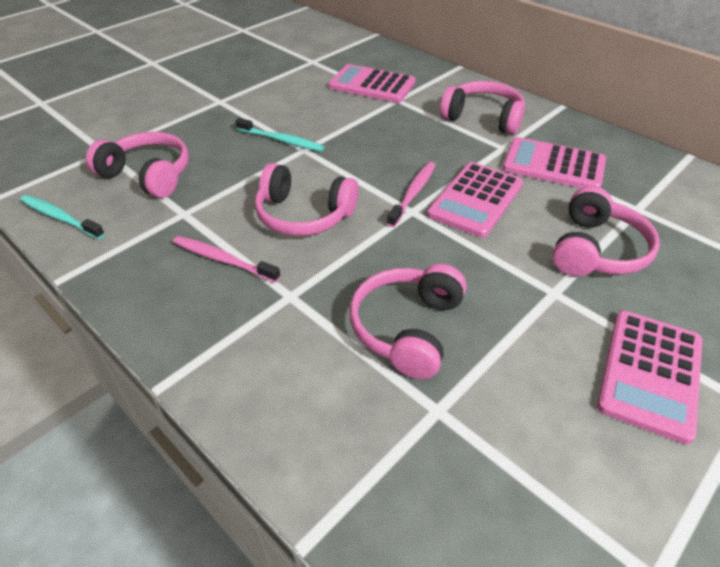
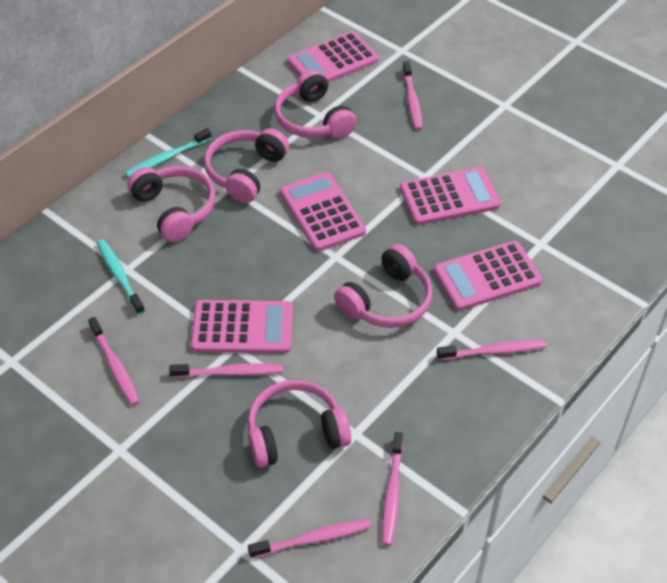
pink calculator: [328,64,416,103] [427,162,523,238] [502,137,606,188] [597,310,703,444] = 4 -> [190,300,293,353] [280,172,366,251] [287,31,379,83] [400,167,501,225] [434,241,542,311] = 5
pink toothbrush: [173,236,281,283] [387,162,436,227] = 2 -> [88,317,140,406] [169,363,283,378] [248,519,371,558] [382,432,403,546] [403,61,423,130] [437,340,547,360] = 6

